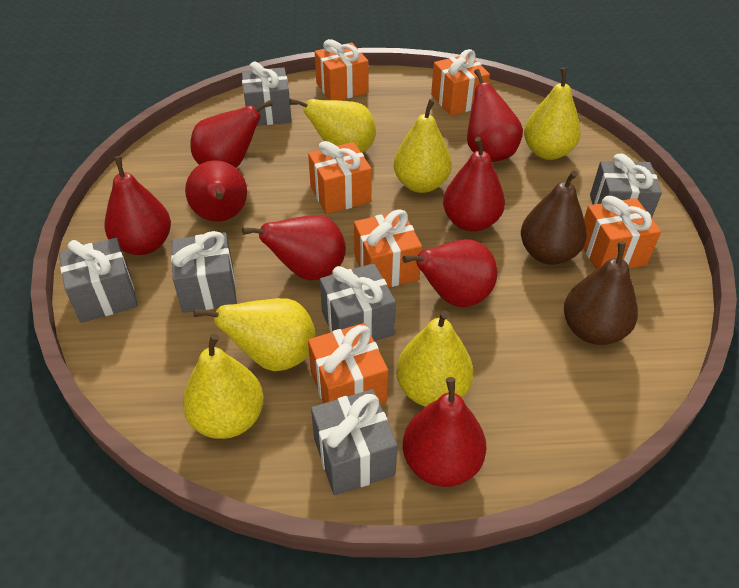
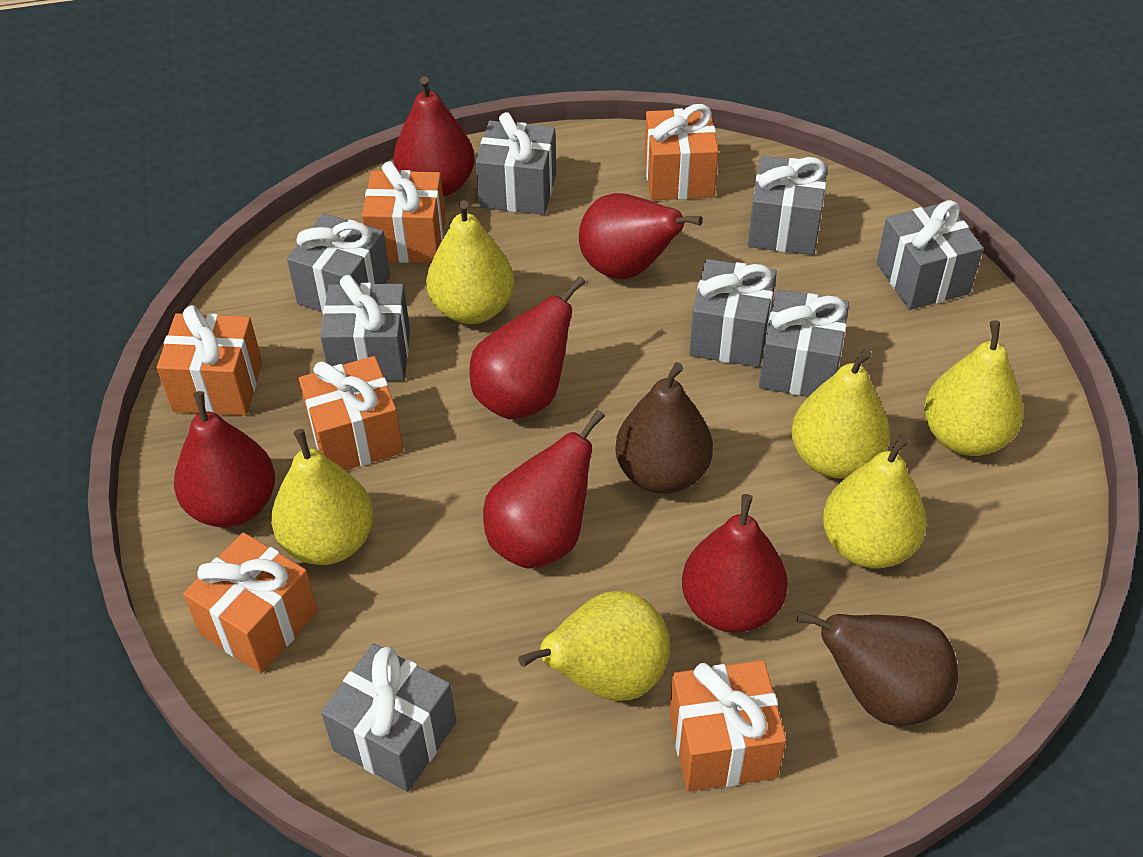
grey gift: [59,238,138,323] [171,231,237,313] [242,62,292,126] [311,389,398,495] [320,263,396,341] [590,154,662,218] = 6 -> [287,213,390,313] [320,275,410,381] [321,643,456,792] [476,112,556,215] [689,259,777,367] [748,156,828,255] [759,290,849,397] [877,200,983,310] = 8
red pear: [104,156,171,255] [185,160,247,222] [190,100,273,168] [242,215,346,281] [402,239,498,307] [403,377,486,487] [443,137,505,232] [467,69,523,162] = 8 -> [174,391,275,527] [393,76,475,197] [469,276,586,419] [483,410,605,569] [579,193,703,279] [682,494,788,633] = 6

